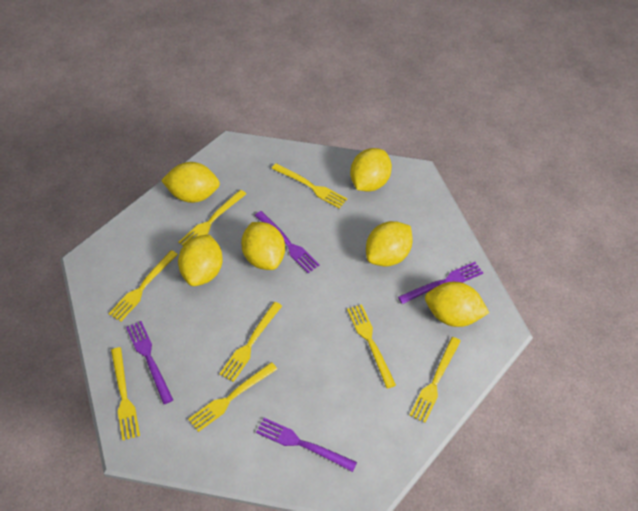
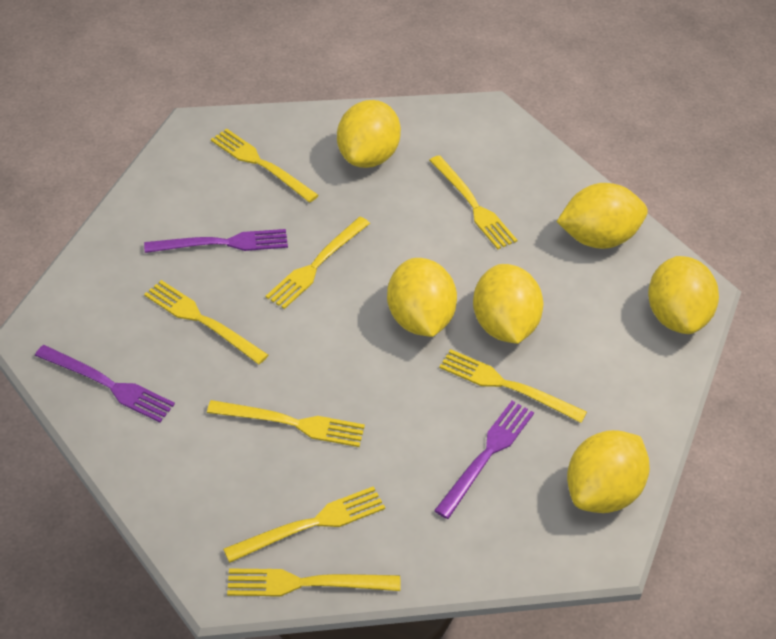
purple fork: [126,321,173,404] [255,211,320,273] [256,418,357,472] [398,262,483,304] = 4 -> [35,345,175,423] [144,229,288,253] [434,401,534,519] = 3

